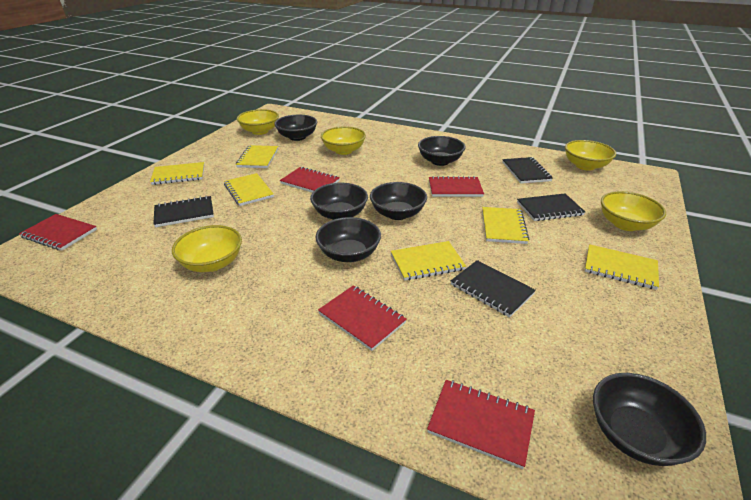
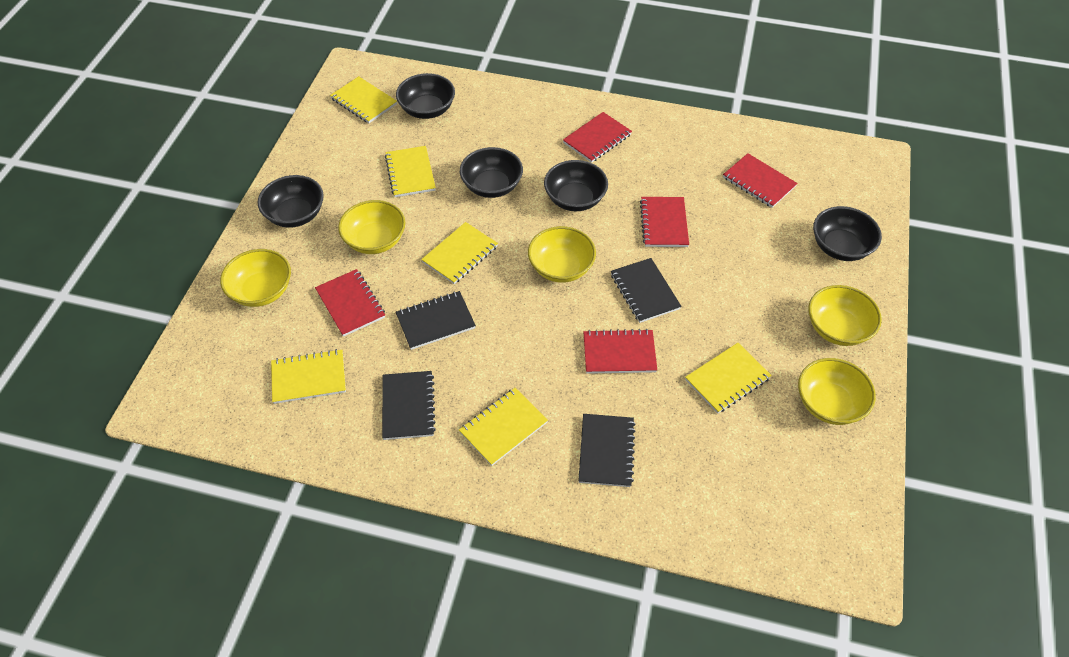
black bowl: [274,115,317,141] [310,183,368,220] [315,217,381,262] [370,182,427,220] [418,136,465,166] [593,373,706,466] = 6 -> [258,175,324,228] [396,73,455,119] [460,147,523,198] [544,160,608,211] [813,206,882,261] = 5

